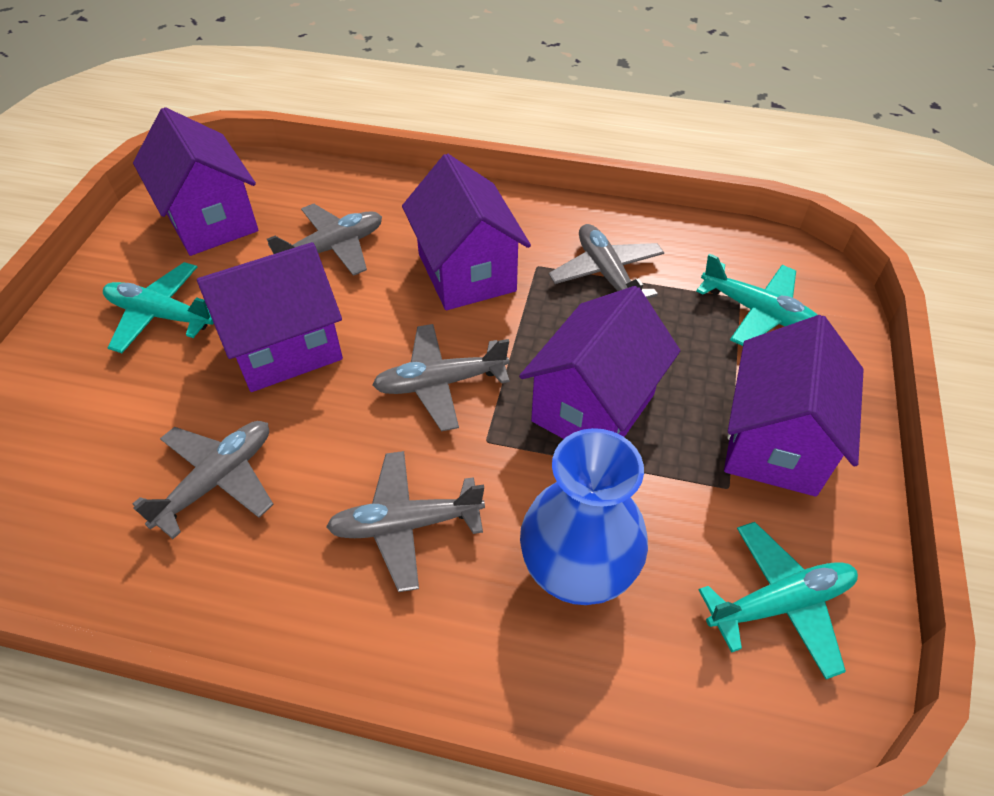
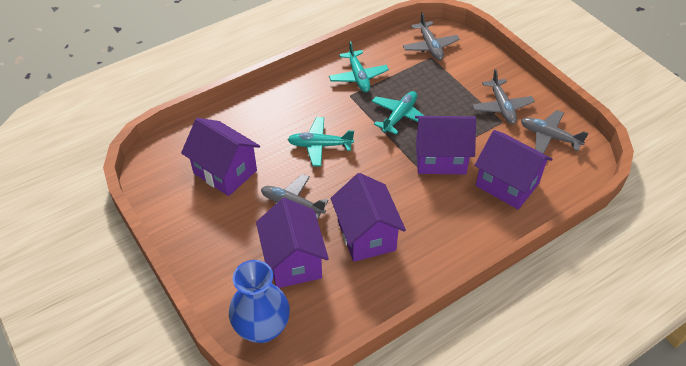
grey plane: [133,421,274,539] [267,204,382,276] [326,451,485,592] [372,324,510,431] [549,224,664,299] = 5 -> [261,174,328,220] [403,12,460,60] [472,69,535,124] [521,110,589,154] = 4

